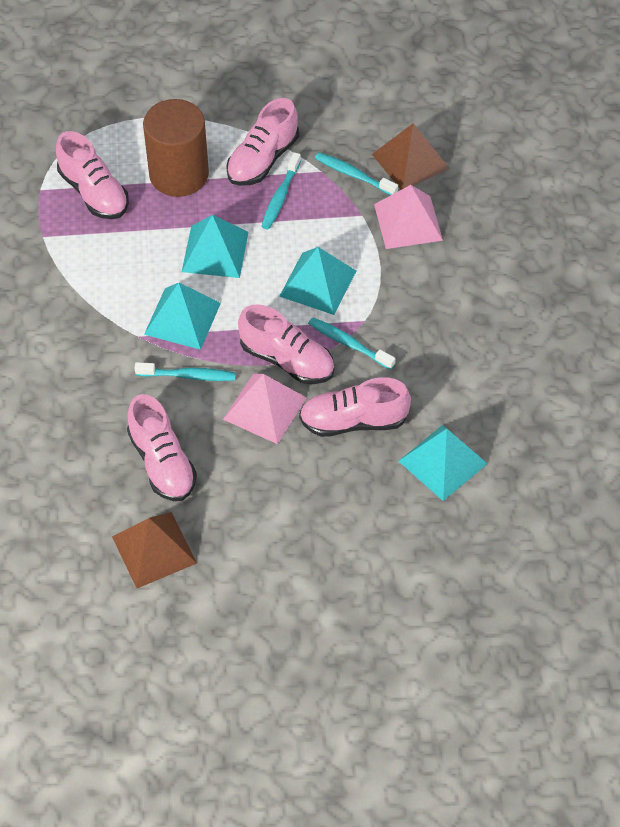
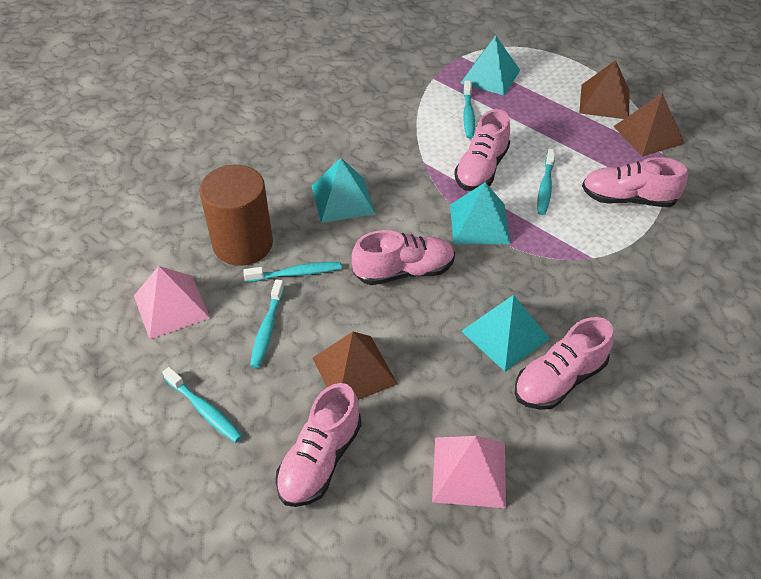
brown pyramid: [112,512,197,588] [372,123,450,190] = 2 -> [313,332,398,400] [579,60,630,119] [613,93,685,157] = 3
turquoise toothbrush: [135,362,236,381] [261,152,301,229] [308,317,395,370] [315,152,398,195] = 4 -> [162,367,243,443] [243,262,342,282] [250,279,284,368] [463,81,475,138] [537,148,556,215] = 5

